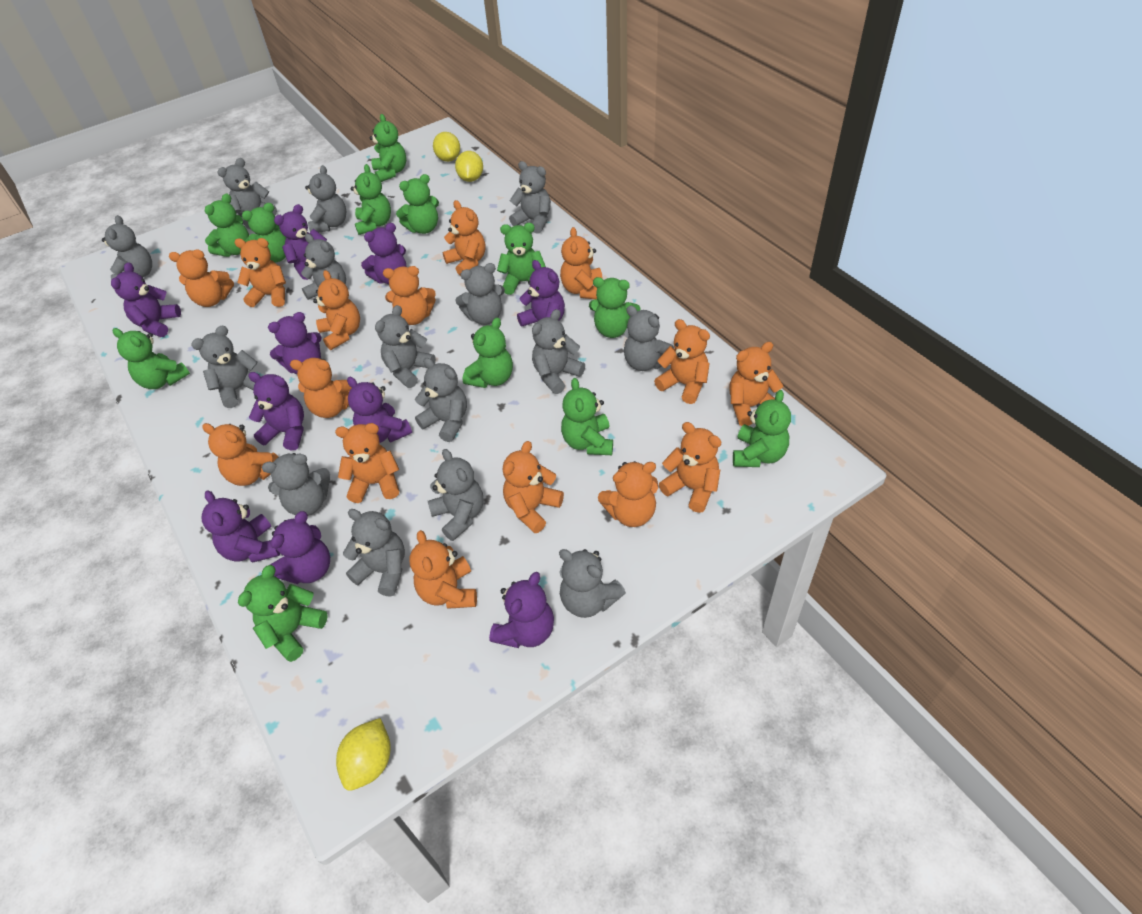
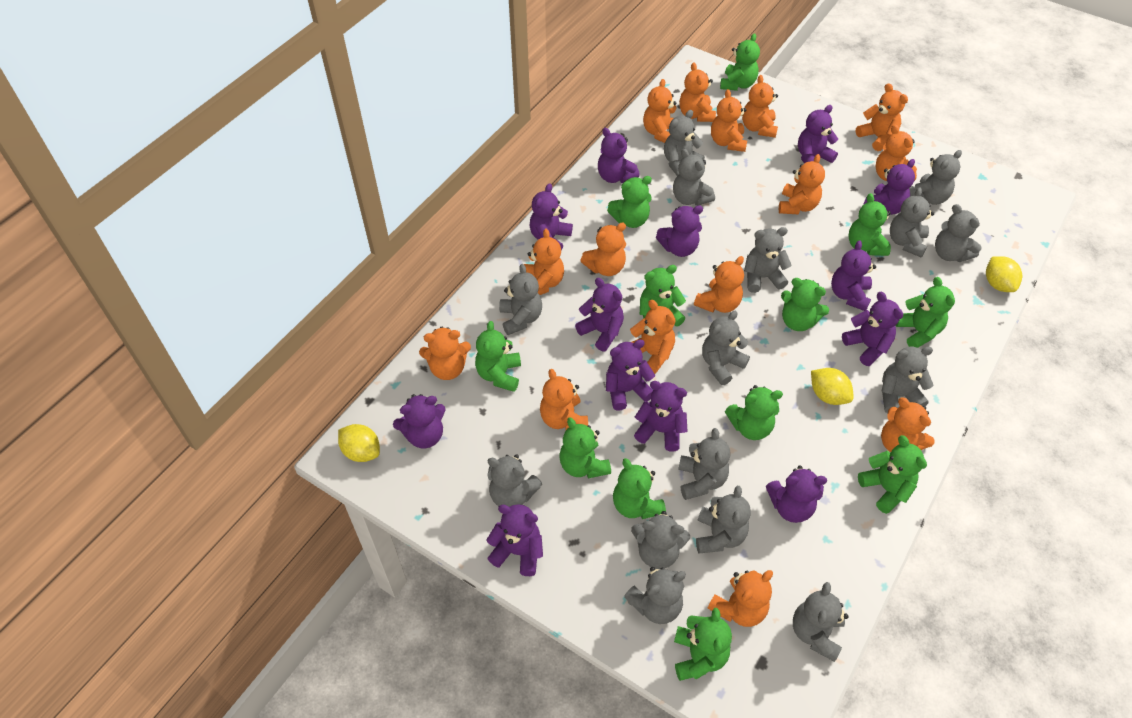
purple teddy bear: [111,262,181,337] [201,490,280,563] [248,372,304,450] [268,312,322,374] [270,511,330,584] [274,204,327,280] [347,377,412,443] [361,223,406,284] [489,572,554,648] [517,260,565,327] = 10 -> [393,394,446,449] [486,504,543,576] [530,183,573,250] [575,278,624,351] [598,128,640,183] [606,339,655,411] [634,381,687,452] [656,205,703,257] [766,466,827,523] [798,105,838,164] [831,240,876,311] [842,292,903,366] [863,159,915,215] = 13

